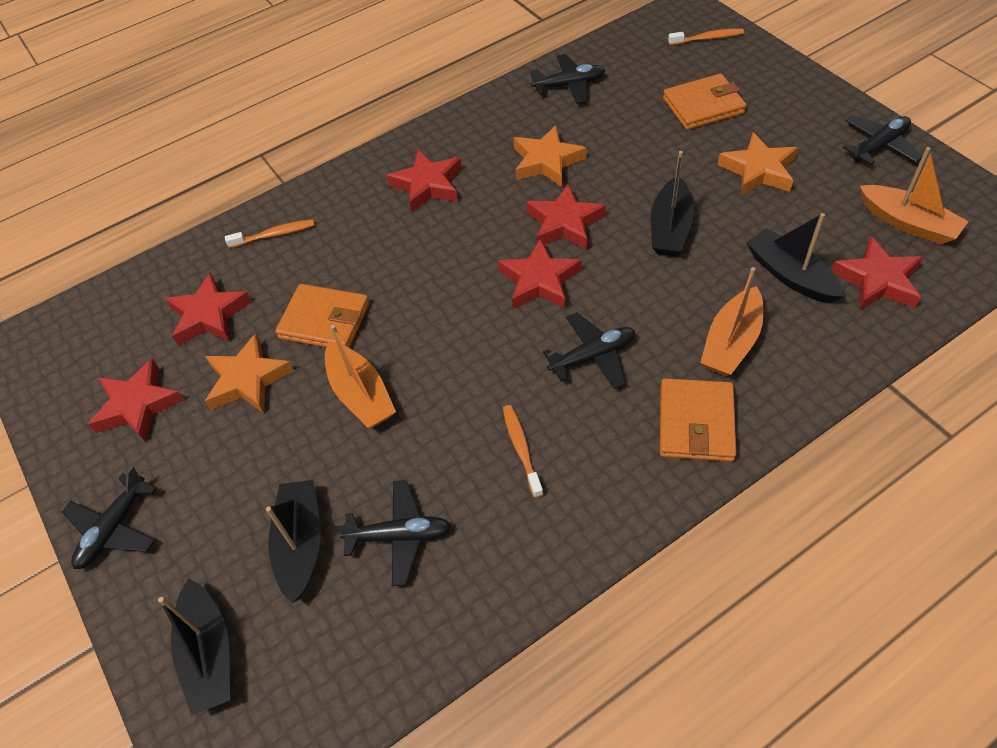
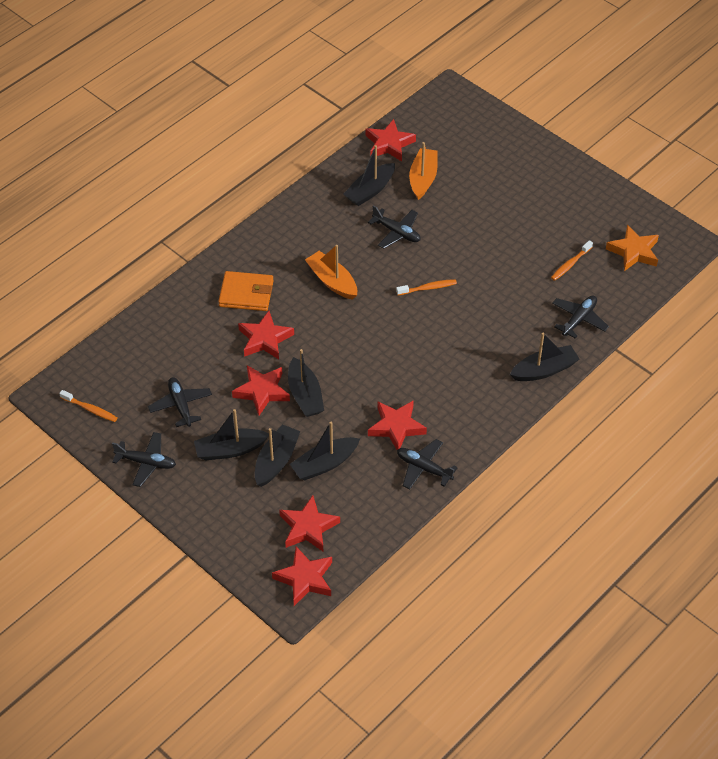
black boat: [158,578,230,716] [266,480,321,604] [651,151,694,256] [746,213,844,303] = 4 -> [194,409,269,461] [255,424,300,487] [288,349,324,417] [290,422,360,480] [344,145,395,206] [510,332,580,381] = 6
orange boat: [325,325,396,428] [700,267,764,376] [860,147,969,245] = 3 -> [305,245,357,300] [409,142,438,200] = 2
orange star: [205,333,294,413] [513,125,587,187] [718,132,798,195] = 3 -> [606,225,659,271] = 1
orange wallet: [275,284,370,348] [660,378,737,462] [663,74,747,130] = 3 -> [218,271,274,311] = 1

